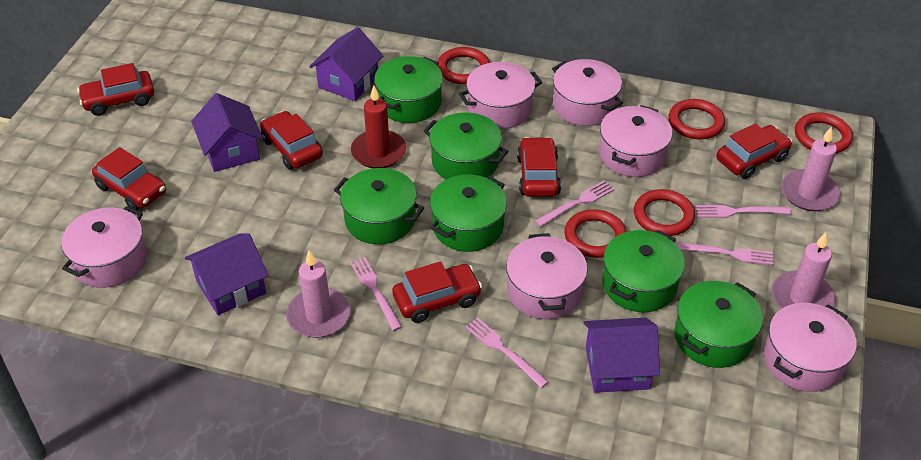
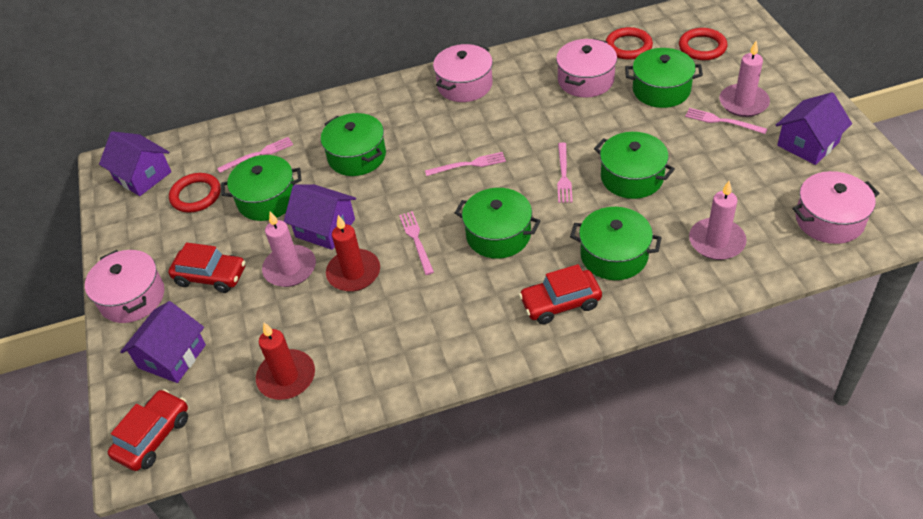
pink pot: [61,206,147,288] [459,62,542,129] [506,233,588,319] [552,59,623,126] [599,105,673,177] [764,303,857,392] = 6 -> [85,250,164,323] [433,44,493,102] [556,38,617,97] [792,171,880,244] = 4
red candle: [351,86,406,168] = 1 -> [256,322,315,400] [326,215,380,292] = 2
red car: [77,63,154,116] [92,147,166,211] [260,111,323,170] [392,261,482,323] [517,137,561,197] [716,123,792,179] = 6 -> [108,389,188,471] [168,243,246,293] [519,264,602,324] = 3
red ring: [438,47,490,84] [564,209,626,258] [634,189,695,236] [669,99,725,140] [795,113,853,153] = 5 -> [169,173,221,213] [606,27,653,60] [679,28,727,60] = 3

